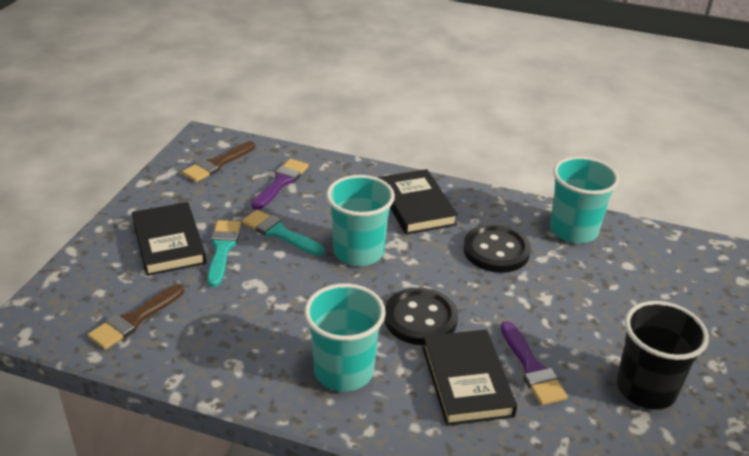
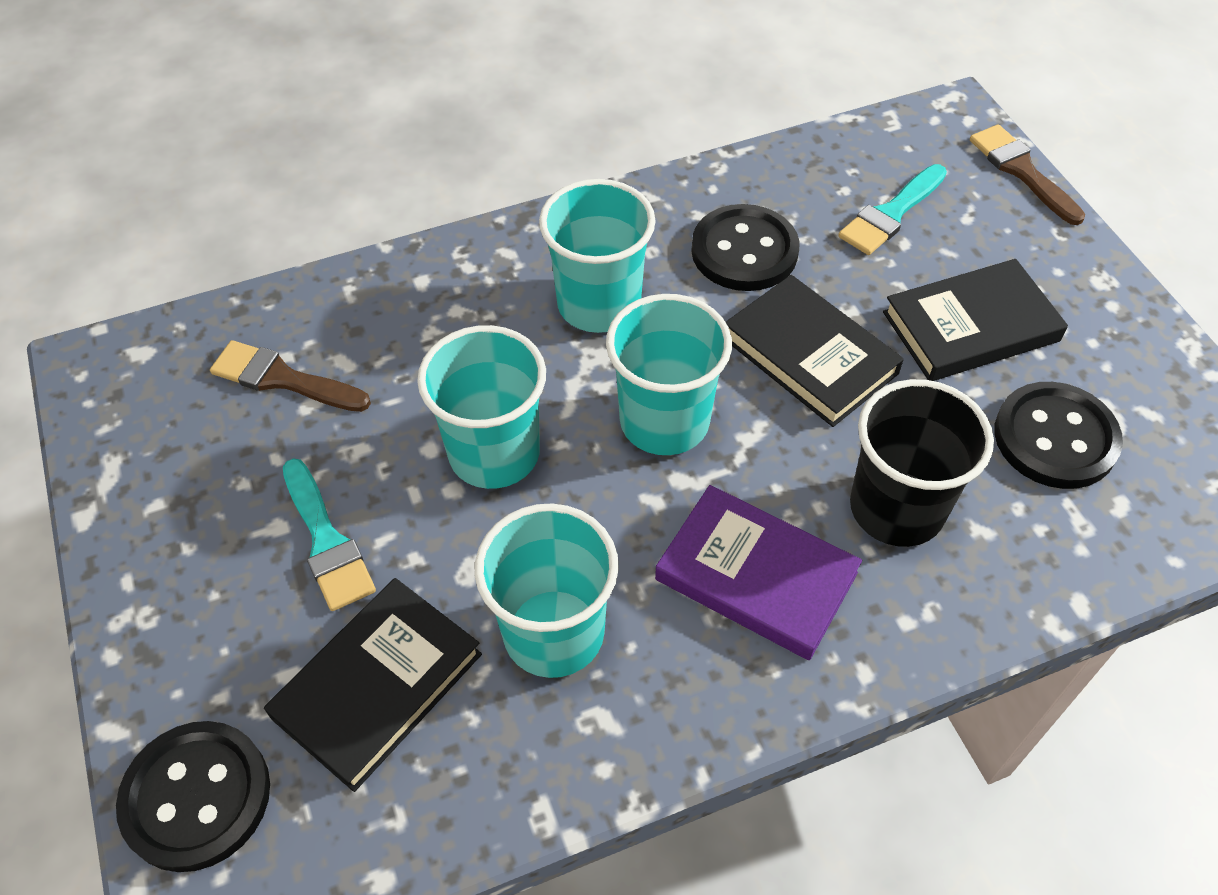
black button: [384,288,458,345] [463,224,531,273] = 2 -> [116,721,270,872] [691,204,800,291] [994,382,1123,489] = 3
purple book: none = 0 -> [655,485,862,660] = 1
purple brush: [251,159,309,210] [501,321,568,406] = 2 -> none = 0
turquoise cup: [304,283,386,391] [326,175,395,266] [550,156,619,243] = 3 -> [417,325,546,489] [475,503,619,678] [539,179,655,333] [606,294,732,455] = 4

